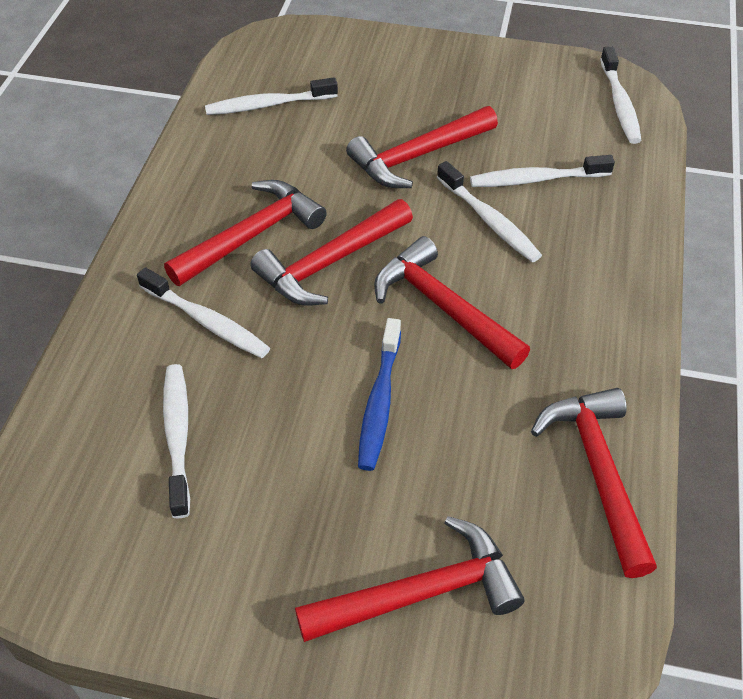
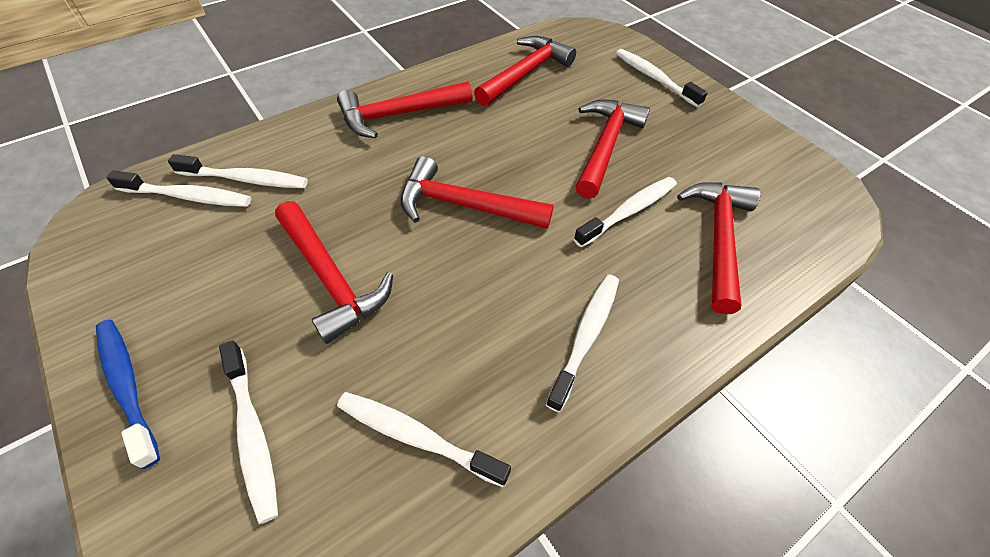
white toothbrush: [137,267,270,358] [163,364,190,518] [205,77,338,115] [437,161,542,262] [470,155,615,187] [600,47,642,144] = 6 -> [106,170,251,207] [168,154,308,188] [219,340,278,524] [337,392,511,487] [546,274,619,412] [574,177,677,248] [616,49,708,107] = 7

